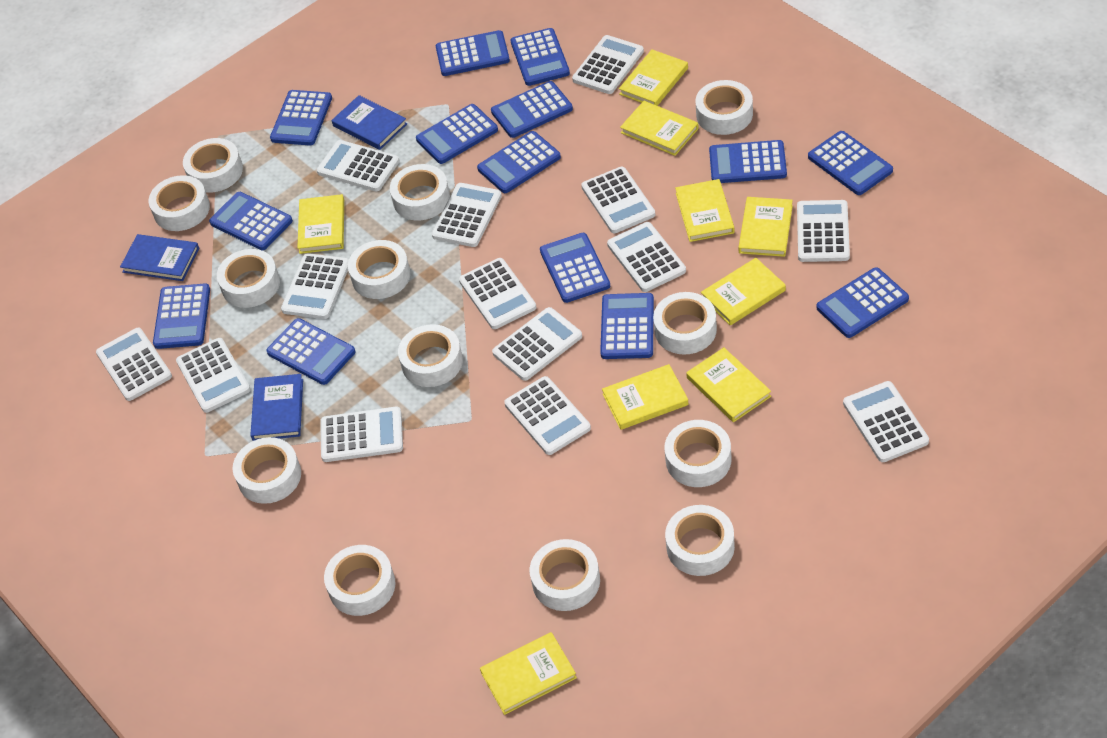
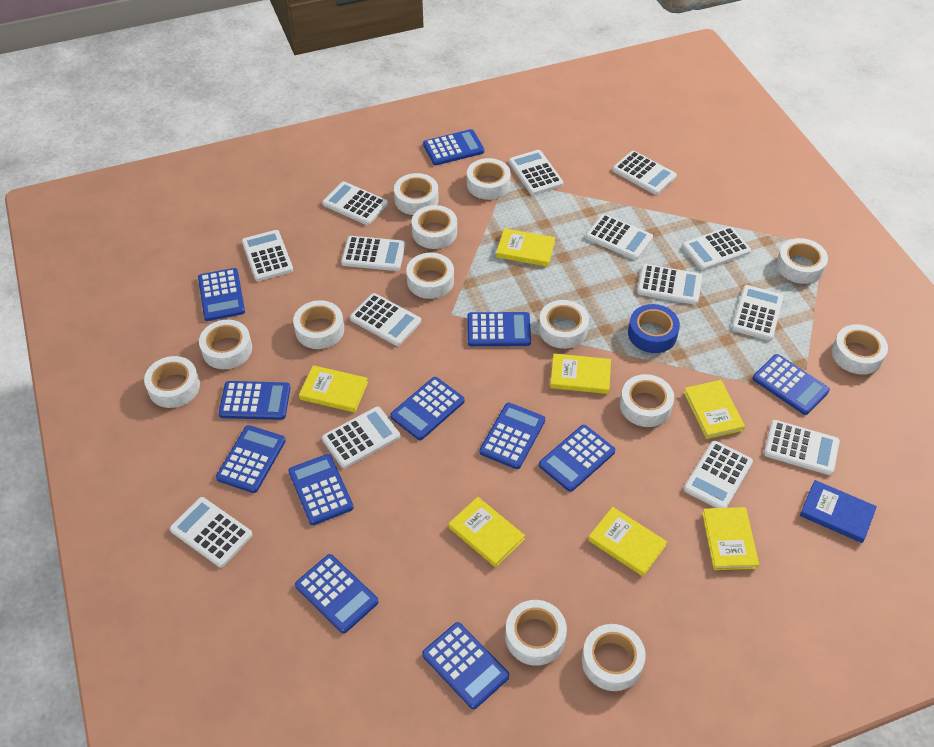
blue book: [120,234,199,281] [250,374,303,441] [332,95,407,150] = 3 -> [800,480,877,543] = 1
blue calculator: [153,283,210,349] [209,192,293,250] [266,318,356,385] [270,90,332,146] [416,104,498,164] [436,30,510,76] [477,131,561,193] [491,81,573,138] [510,28,570,86] [540,233,610,303] [600,293,654,359] [709,140,787,183] [808,131,893,195] [817,267,909,338] = 14 -> [198,268,245,321] [216,425,286,493] [219,381,290,420] [288,454,354,525] [295,554,378,633] [390,377,465,440] [422,622,509,709] [423,129,484,165] [467,312,531,346] [479,403,545,469] [539,425,615,492] [753,354,830,415] = 12
blue tape: none = 0 -> [628,304,680,353] = 1
yellow book: [297,194,344,254] [480,632,577,715] [602,364,689,430] [619,49,688,106] [620,101,699,156] [675,179,735,242] [686,347,771,422] [701,258,786,325] [738,197,793,257] = 9 -> [299,365,368,412] [449,497,525,567] [496,228,555,267] [550,353,611,394] [588,507,667,576] [684,380,745,439] [702,507,759,570] = 7

